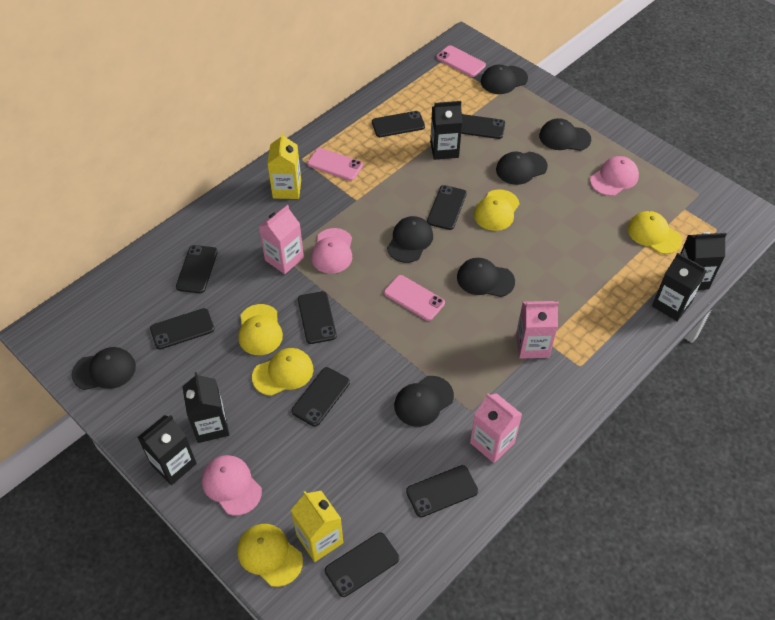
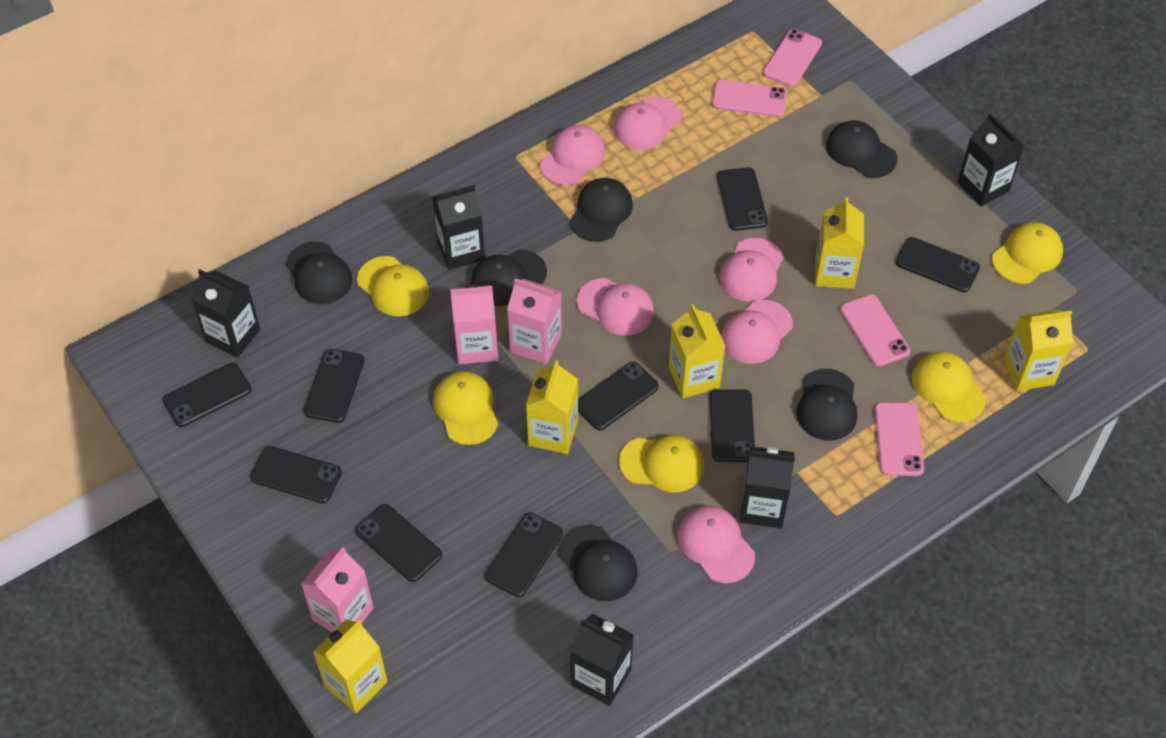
black cap: [72,347,136,390] [387,216,433,263] [394,376,454,427] [457,258,515,297] [481,64,528,94] [496,152,548,185] [539,118,591,151] = 7 -> [286,241,353,304] [471,249,547,306] [559,525,638,601] [569,178,633,242] [796,369,857,441] [826,120,897,178] = 6
pink cap: [202,455,262,516] [311,228,352,274] [590,156,639,196] = 3 -> [540,125,605,185] [577,278,654,336] [613,97,681,150] [677,505,755,583] [720,238,784,301] [721,300,793,364] = 6
pink phone: [307,148,363,181] [384,275,445,321] [436,45,486,77] = 3 -> [712,80,788,117] [763,29,822,87] [840,294,910,366] [875,402,924,476] = 4
yellow carton: [267,132,301,199] [291,491,343,562] = 2 -> [313,619,388,713] [526,360,578,454] [669,304,725,398] [815,197,864,289] [1004,310,1073,391] = 5

